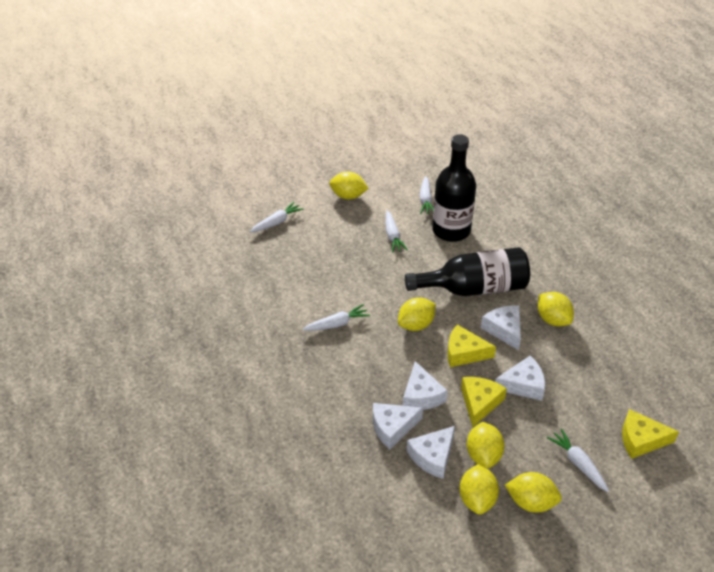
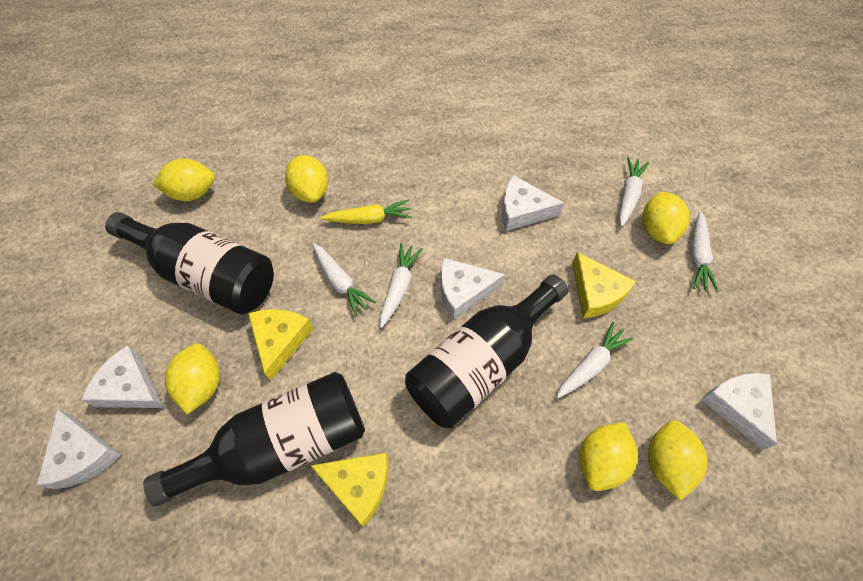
black bottle: [405,247,530,296] [432,134,476,242] = 2 -> [105,212,274,314] [143,372,365,506] [405,275,568,428] = 3
yellow carrot: none = 0 -> [321,199,412,224] = 1

